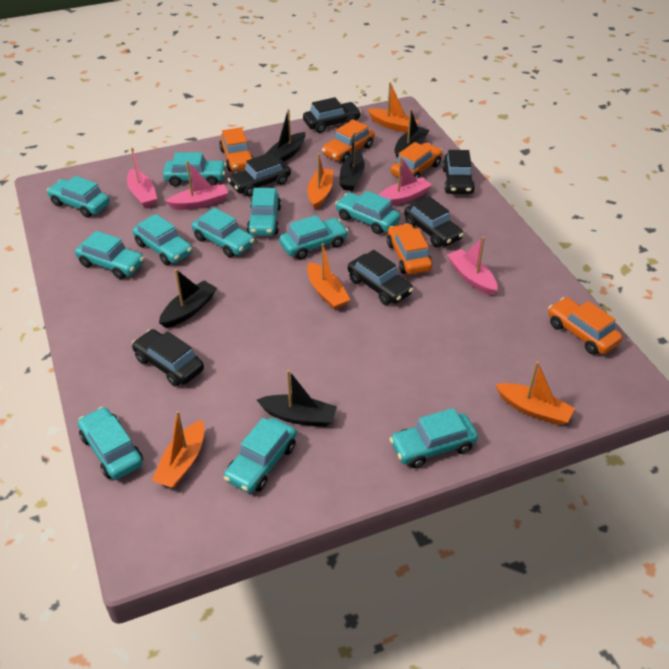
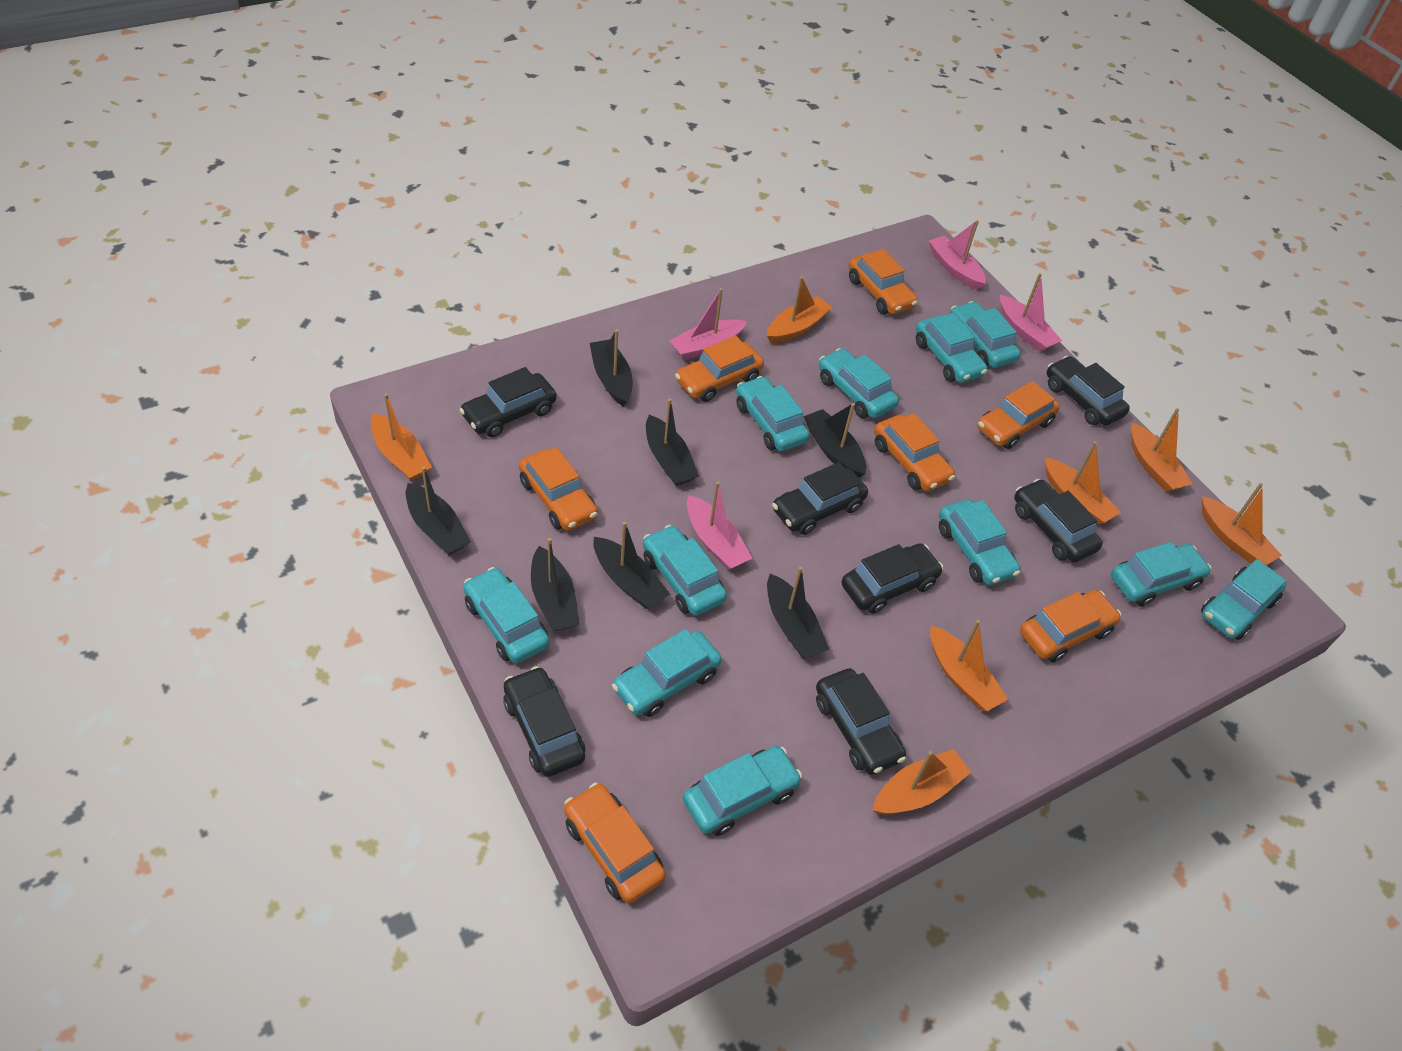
black boat: [159,269,217,328] [257,370,337,427] [266,109,306,161] [339,131,365,191] [394,109,430,158] = 5 -> [406,466,471,555] [531,538,579,631] [590,330,632,407] [593,522,670,609] [646,398,699,486] [767,567,829,658] [804,403,866,478] = 7
black car: [132,329,204,386] [228,153,291,197] [303,97,361,133] [348,250,414,305] [404,197,464,247] [442,150,475,194] = 6 -> [460,367,557,437] [504,666,585,777] [772,462,868,535] [816,668,906,775] [842,543,943,614] [1014,479,1102,562] [1047,356,1130,426] = 7
orange boat: [152,411,204,488] [307,153,333,209] [307,243,350,310] [367,82,419,133] [495,361,575,425] = 5 -> [371,393,432,481] [767,276,833,343] [872,749,971,815] [930,620,1008,711] [1045,441,1121,524] [1131,408,1192,492] [1202,483,1282,565] = 7
orange car: [219,127,254,171] [322,119,375,163] [387,223,432,275] [391,142,443,179] [548,297,623,355] = 5 -> [519,447,598,531] [564,782,666,904] [675,336,764,402] [849,249,918,314] [874,413,955,491] [977,381,1060,449] [1020,590,1121,662] = 7

